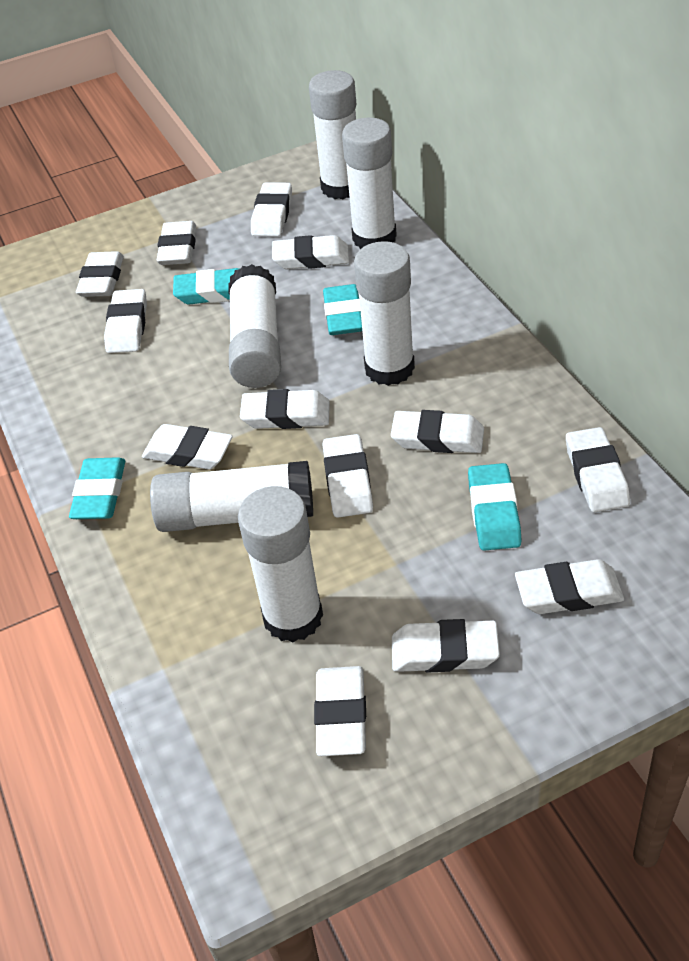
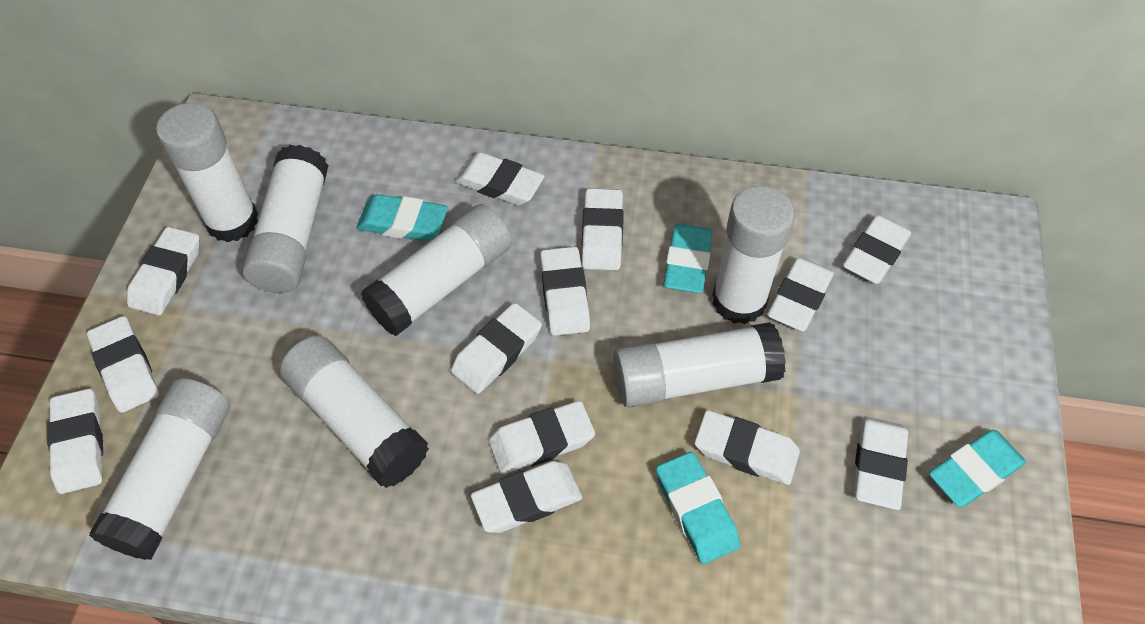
white glue stick: [150,461,313,532] [228,264,281,388] [238,486,323,642] [309,70,356,199] [342,117,397,249] [354,241,415,386] = 6 -> [89,378,230,560] [156,103,258,242] [242,145,329,293] [280,335,429,488] [361,204,512,336] [613,322,786,408] [712,185,795,324] = 7

